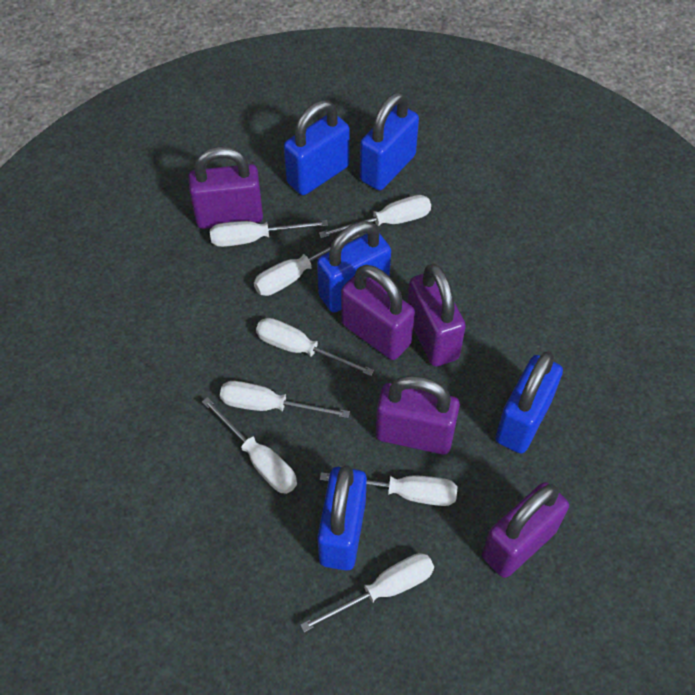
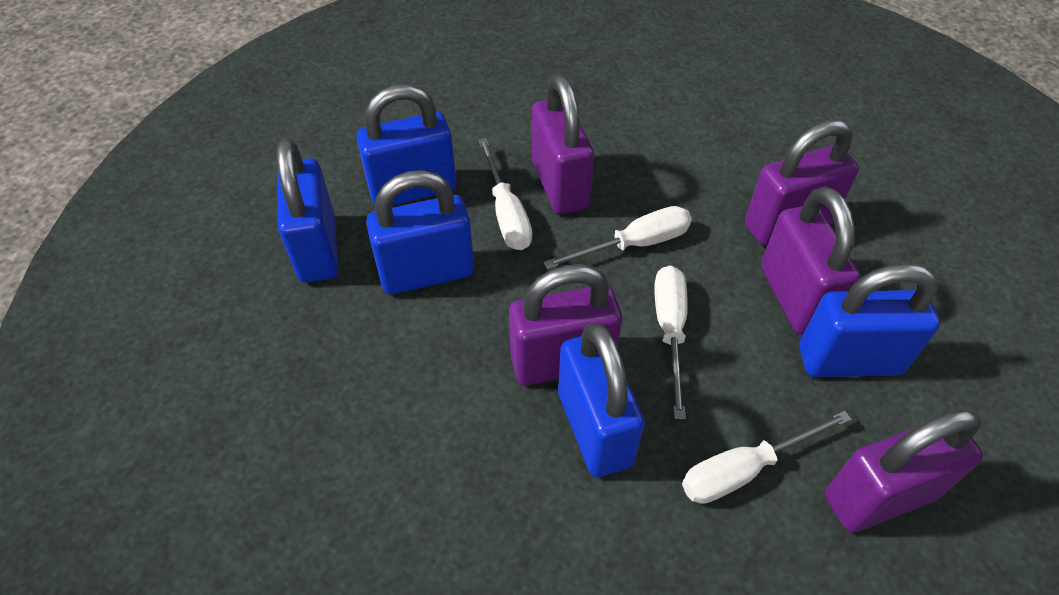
white screwdriver: [202,397,297,494] [210,220,328,247] [220,381,350,418] [254,235,359,296] [256,318,374,376] [300,553,434,632] [319,195,431,238] [320,472,457,506] = 8 -> [478,138,532,250] [543,206,692,270] [654,265,688,419] [682,411,852,504] = 4

